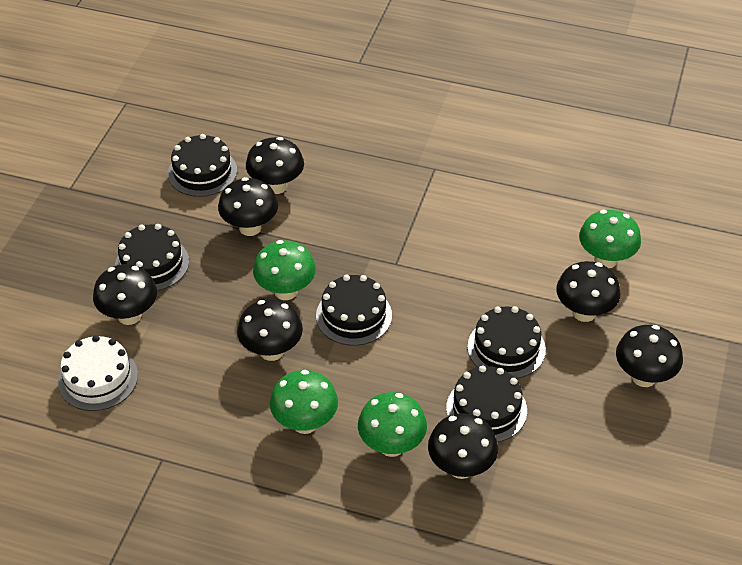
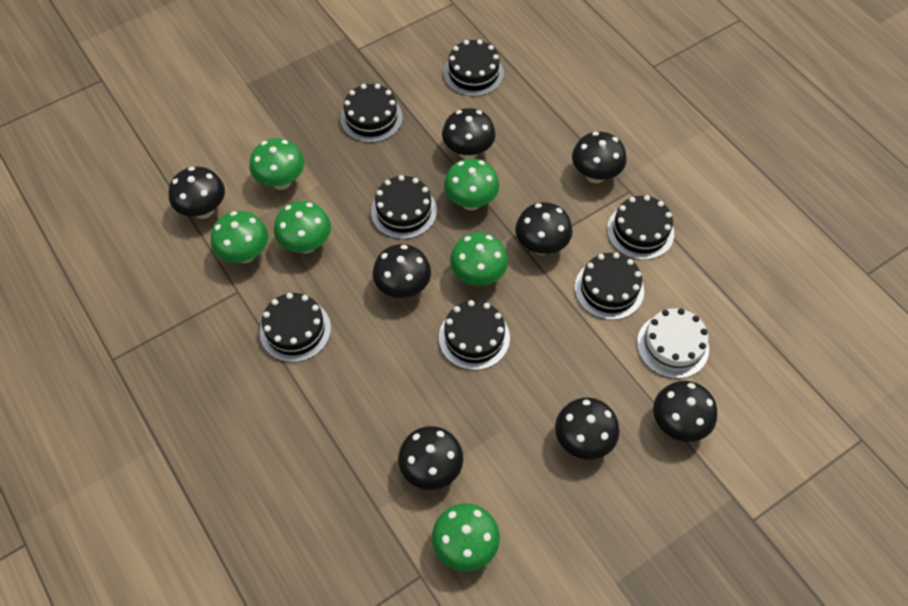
black cake: [115,224,189,291] [168,134,237,197] [316,275,392,346] [446,365,527,442] [468,306,546,379] = 5 -> [260,293,331,362] [341,84,403,143] [371,175,437,239] [439,300,510,370] [444,40,504,96] [575,252,644,320] [607,195,674,260] = 7
black mushroom: [93,264,157,325] [218,177,278,236] [237,299,303,361] [246,137,304,194] [428,413,498,479] [557,261,621,322] [616,325,683,387] = 7 -> [169,167,225,219] [373,244,431,298] [398,426,463,490] [442,108,496,159] [516,202,572,255] [555,398,620,460] [572,132,627,183] [653,381,717,442] = 8
green mushroom: [253,240,316,300] [270,370,338,434] [358,392,427,457] [579,210,641,268] = 4 -> [211,211,268,263] [250,138,304,190] [274,201,331,253] [432,503,500,572] [444,158,499,210] [450,232,508,285] = 6

